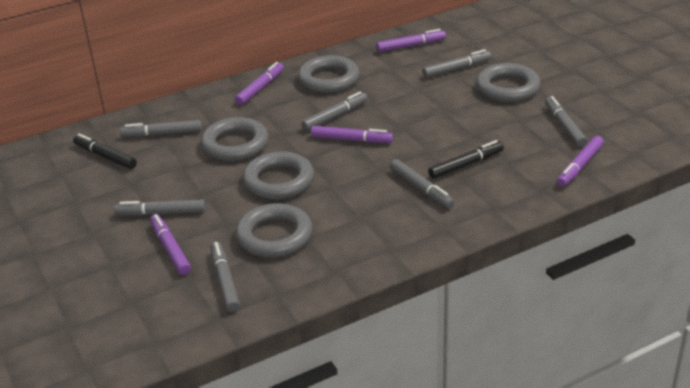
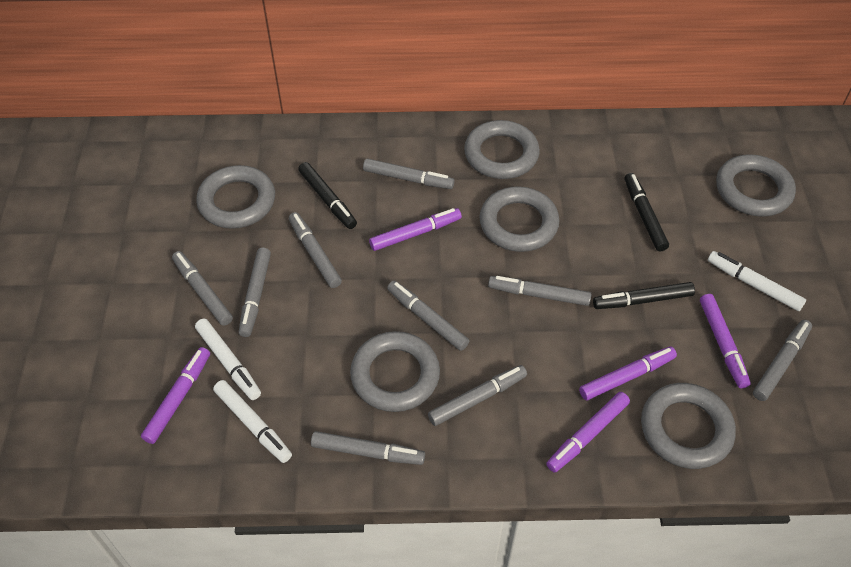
black marker: [73,134,137,169] [428,140,504,179] = 2 -> [298,162,357,229] [593,282,695,309] [624,173,669,252] = 3
grey marker: [114,199,206,216] [120,120,202,137] [210,242,240,312] [301,91,368,131] [390,159,454,208] [422,49,491,78] [545,96,587,147] = 7 -> [172,251,233,326] [239,248,271,337] [289,212,342,288] [311,431,425,465] [363,158,455,189] [387,281,469,351] [428,365,527,426] [488,276,591,306] [753,320,812,401] = 9
grey ring: [201,117,269,161] [235,203,313,258] [243,151,314,200] [298,55,360,93] [476,63,541,102] = 5 -> [196,165,275,229] [350,331,440,412] [464,120,540,179] [480,186,559,252] [641,383,736,469] [716,154,796,217] = 6
white marker: none = 0 -> [195,318,261,400] [213,380,292,463] [708,251,806,311] = 3

